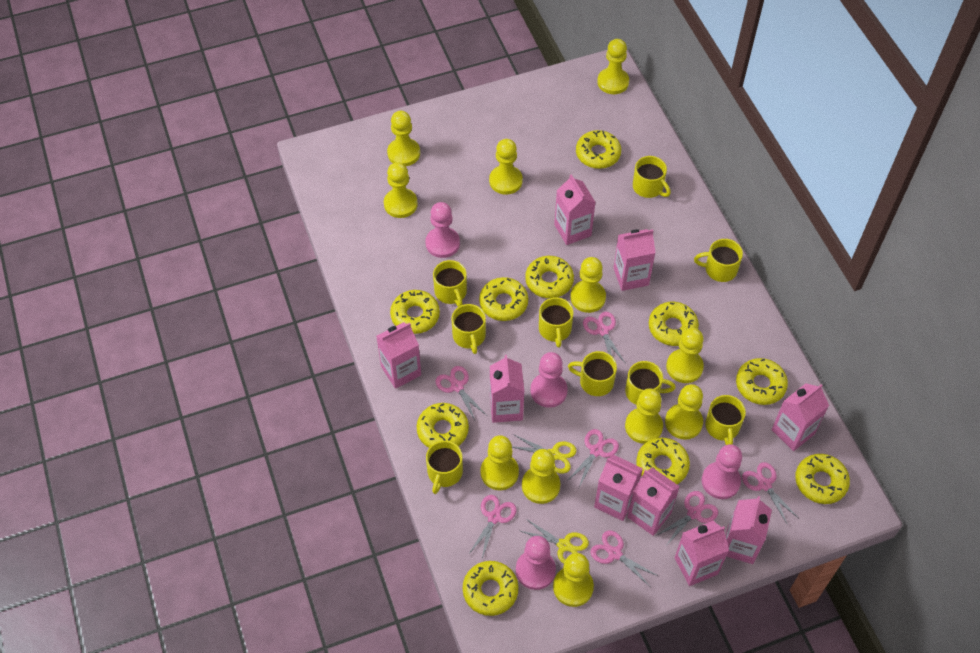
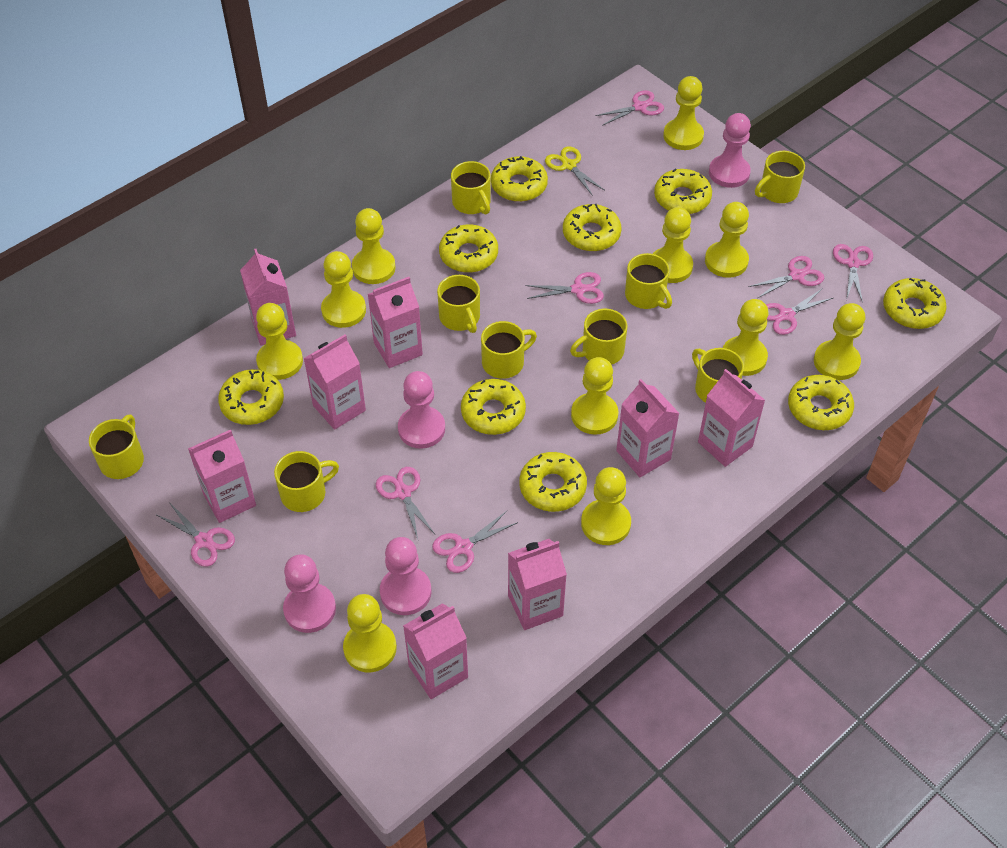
pink carton: [376,322,421,389] [490,355,524,423] [554,174,596,245] [594,454,643,521] [614,229,656,291] [627,467,680,536] [675,521,729,586] [726,496,772,564] [772,384,829,451] = 9 -> [188,430,256,523] [240,249,296,345] [304,335,366,430] [368,277,423,368] [403,603,468,699] [508,539,567,630] [616,379,680,477] [698,369,765,467] = 8
pink scissors: [436,366,486,420] [468,495,517,558] [566,429,619,487] [583,312,626,364] [590,531,658,586] [657,491,718,547] [742,462,798,524] = 7 -> [157,502,235,567] [376,467,435,539] [432,511,518,573] [526,272,604,304] [595,90,664,126] [749,256,824,298] [766,288,833,335] [833,244,873,303] = 8
yellow donut: [390,290,440,334] [417,403,469,448] [463,561,519,616] [479,277,528,321] [525,256,574,298] [576,130,621,169] [636,438,690,484] [649,302,699,346] [736,358,788,405] [795,454,850,504] = 10 -> [218,369,284,425] [439,224,498,273] [461,379,526,435] [491,156,548,202] [519,452,587,512] [563,204,621,251] [654,169,712,214] [788,375,854,430] [883,278,947,329] = 9
yellow scissors: [512,434,577,474] [520,518,589,564] = 2 -> [545,146,605,196] = 1

